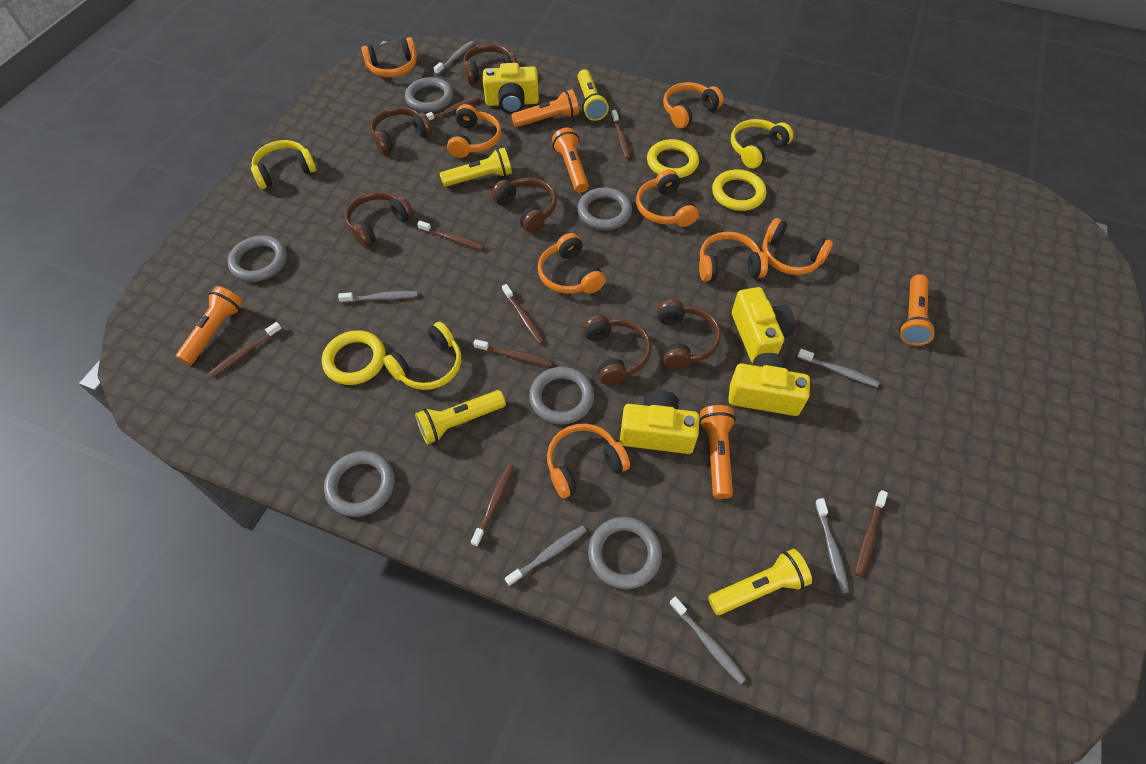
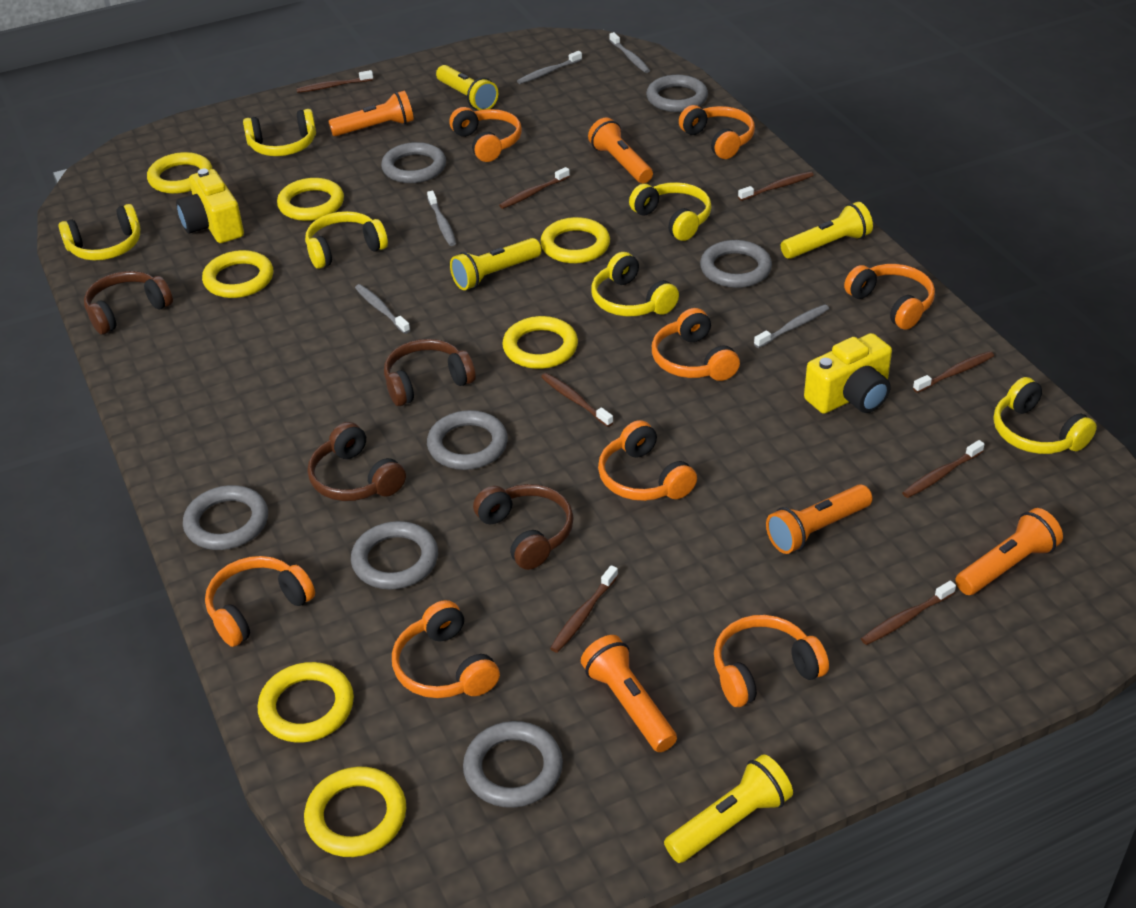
brown headphones: [345,191,414,247] [370,107,432,154] [463,44,518,84] [491,178,557,233] [583,315,651,385] [657,300,721,369] = 6 -> [84,271,173,335] [308,422,406,501] [384,339,476,406] [473,484,574,570] = 4
grey ring: [227,235,287,282] [324,451,395,517] [405,77,454,112] [529,367,594,425] [577,187,632,230] [588,517,662,589] = 6 -> [183,485,268,550] [351,521,438,589] [381,142,446,183] [427,410,508,470] [463,721,563,808] [646,75,708,112] [700,240,772,288] = 7
grey toothbrush: [338,291,418,303] [434,41,474,75] [505,525,587,586] [669,597,746,684] [797,349,880,387] [815,498,849,593] = 6 -> [355,284,410,334] [427,191,456,246] [517,51,582,84] [609,32,650,73] [754,304,829,348] = 5
yellow camera: [483,63,539,114] [620,390,700,454] [728,353,810,416] [732,287,795,363] = 4 -> [176,169,244,243] [804,333,892,414] = 2
yellow headphones: [251,140,316,189] [383,322,461,390] [731,119,793,169] = 3 -> [58,204,141,260] [243,109,316,156] [305,211,388,269] [591,252,679,316] [629,182,712,241] [994,377,1097,454] = 6
yellow ring: [322,330,386,385] [647,139,699,178] [712,169,766,211] = 3 -> [147,152,212,194] [202,250,273,298] [258,662,354,743] [277,178,344,221] [304,767,406,857] [502,316,578,369] [540,217,610,264] = 7

